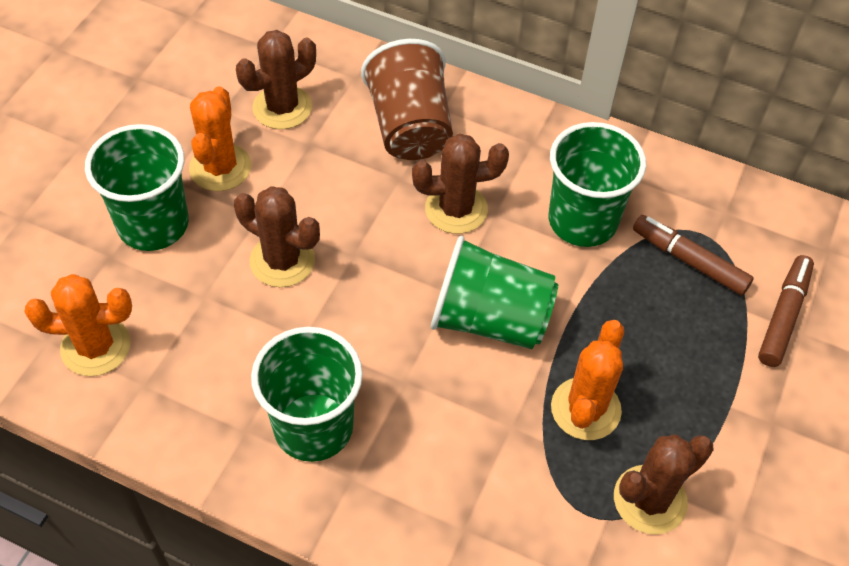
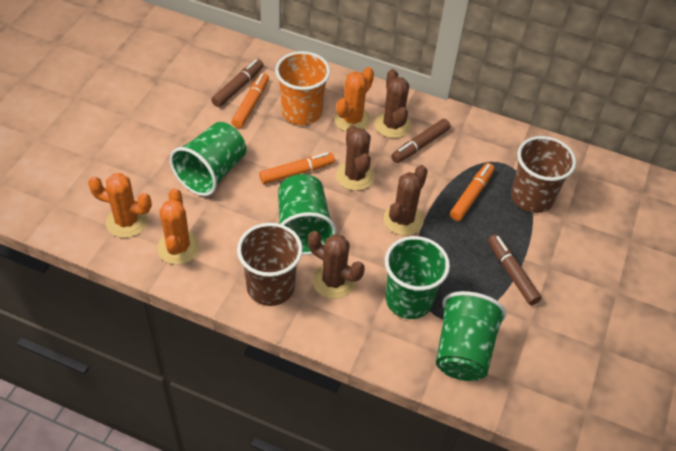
brown cup: [361,39,453,160] = 1 -> [237,223,303,306] [511,136,576,213] = 2
brown marker: [633,215,754,296] [758,255,814,367] = 2 -> [211,59,264,107] [391,119,451,163] [488,234,541,305] = 3
orange cup: none = 0 -> [275,51,330,125] = 1
orange marker: none = 0 -> [231,73,269,128] [259,152,335,184] [450,163,494,221] = 3

